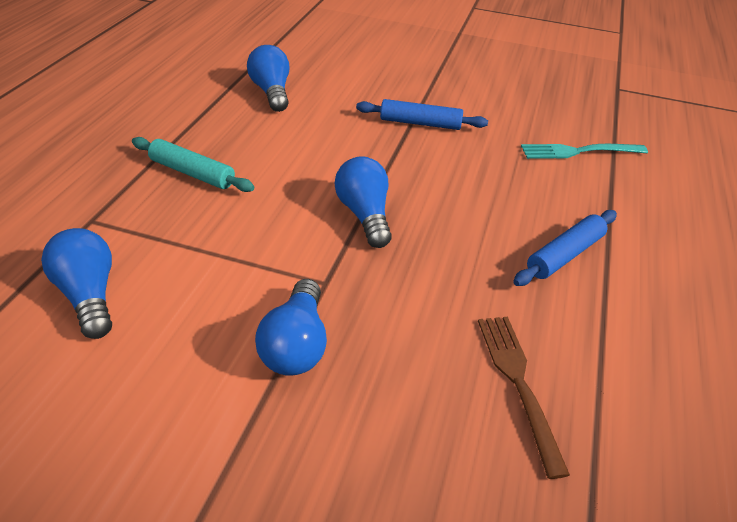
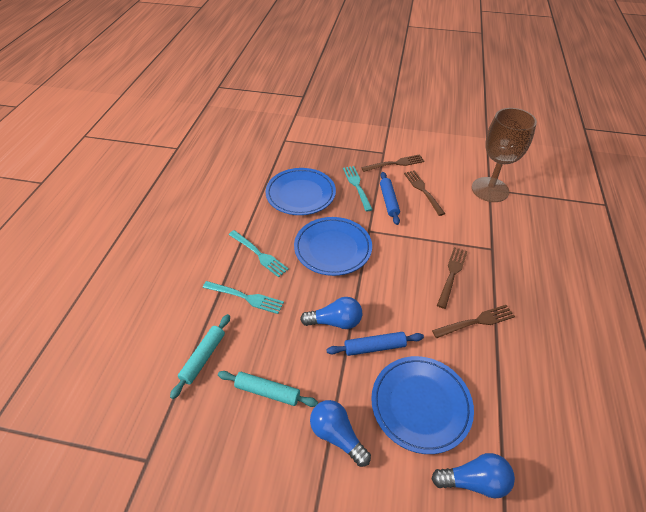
blue light bulb: [41,228,112,339] [247,45,290,112] [255,279,327,376] [335,156,392,248] = 4 -> [300,297,362,329] [310,400,371,467] [432,453,515,499] = 3
blue plate: none = 0 -> [266,168,336,215] [294,217,372,276] [371,356,474,454] = 3
brown fork: [478,317,570,479] = 1 -> [361,154,425,172] [404,170,445,216] [432,305,515,338] [437,247,468,309] = 4
brown goblet: none = 0 -> [472,108,537,202] = 1
turquoise fork: [521,144,648,159] = 1 -> [203,281,284,314] [229,230,289,278] [343,166,373,211] = 3
turquoise rolling pin: [132,137,254,192] = 1 -> [170,314,230,399] [218,371,318,407] = 2

